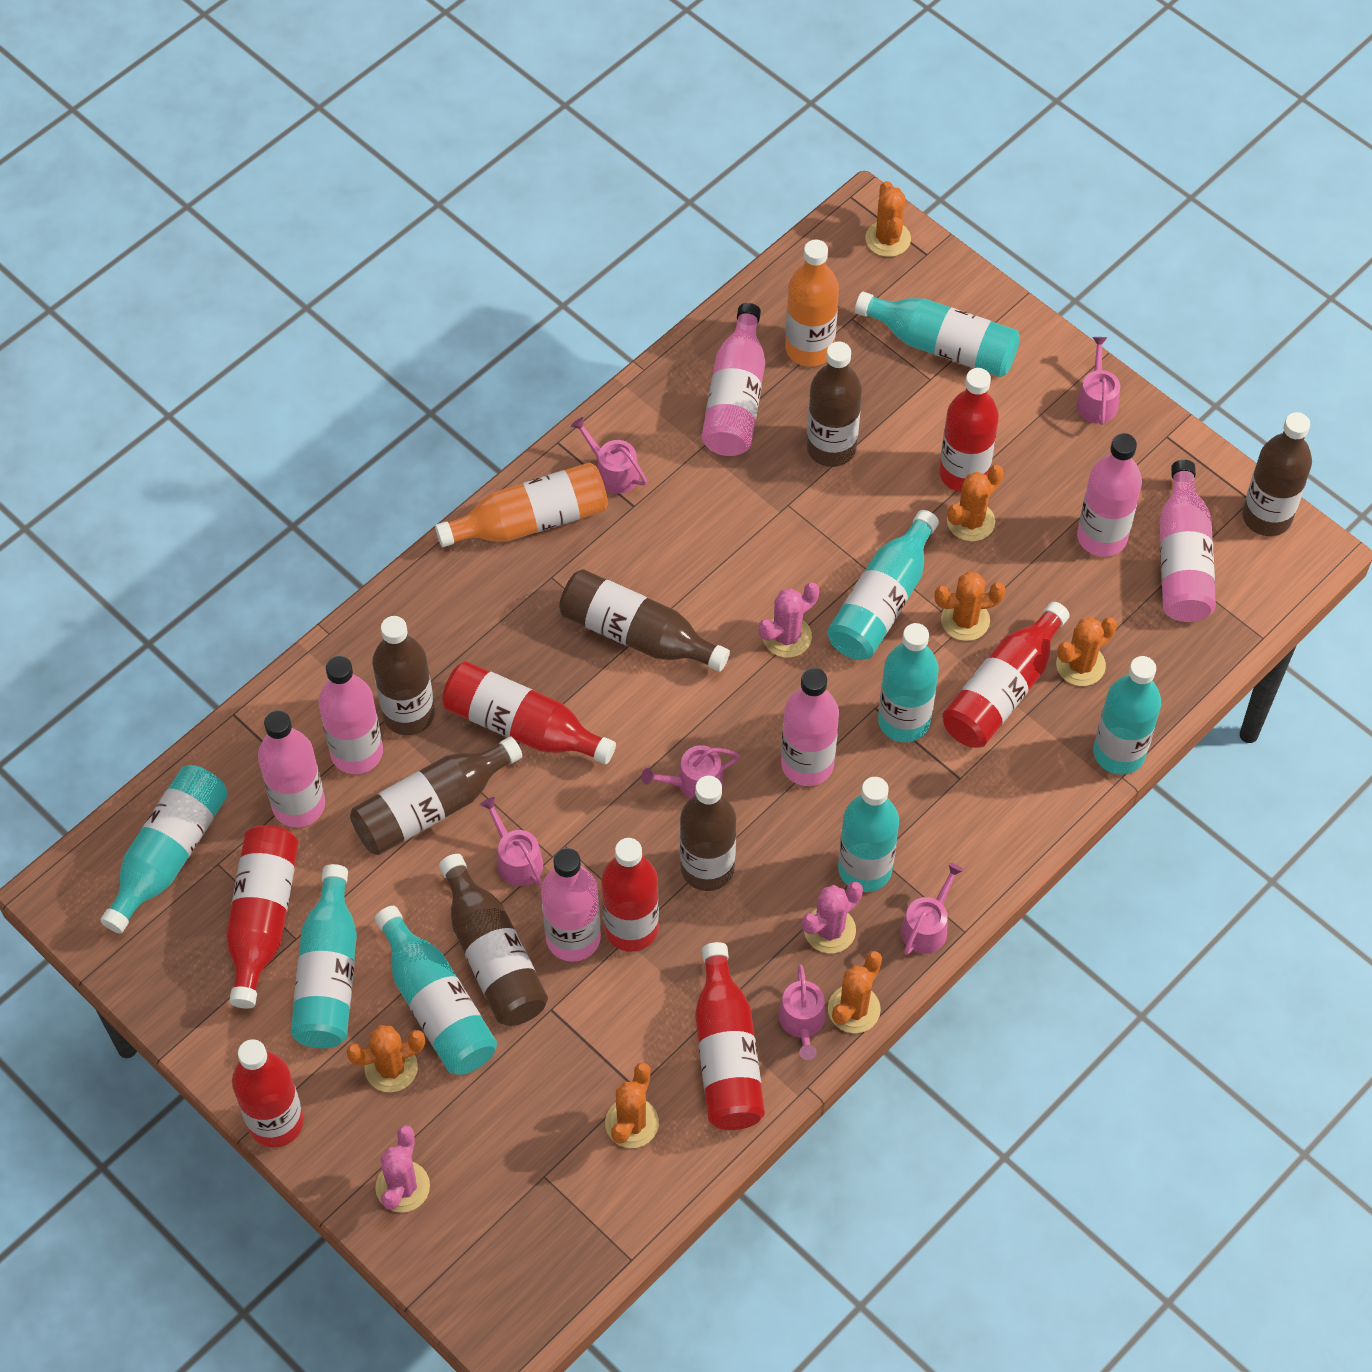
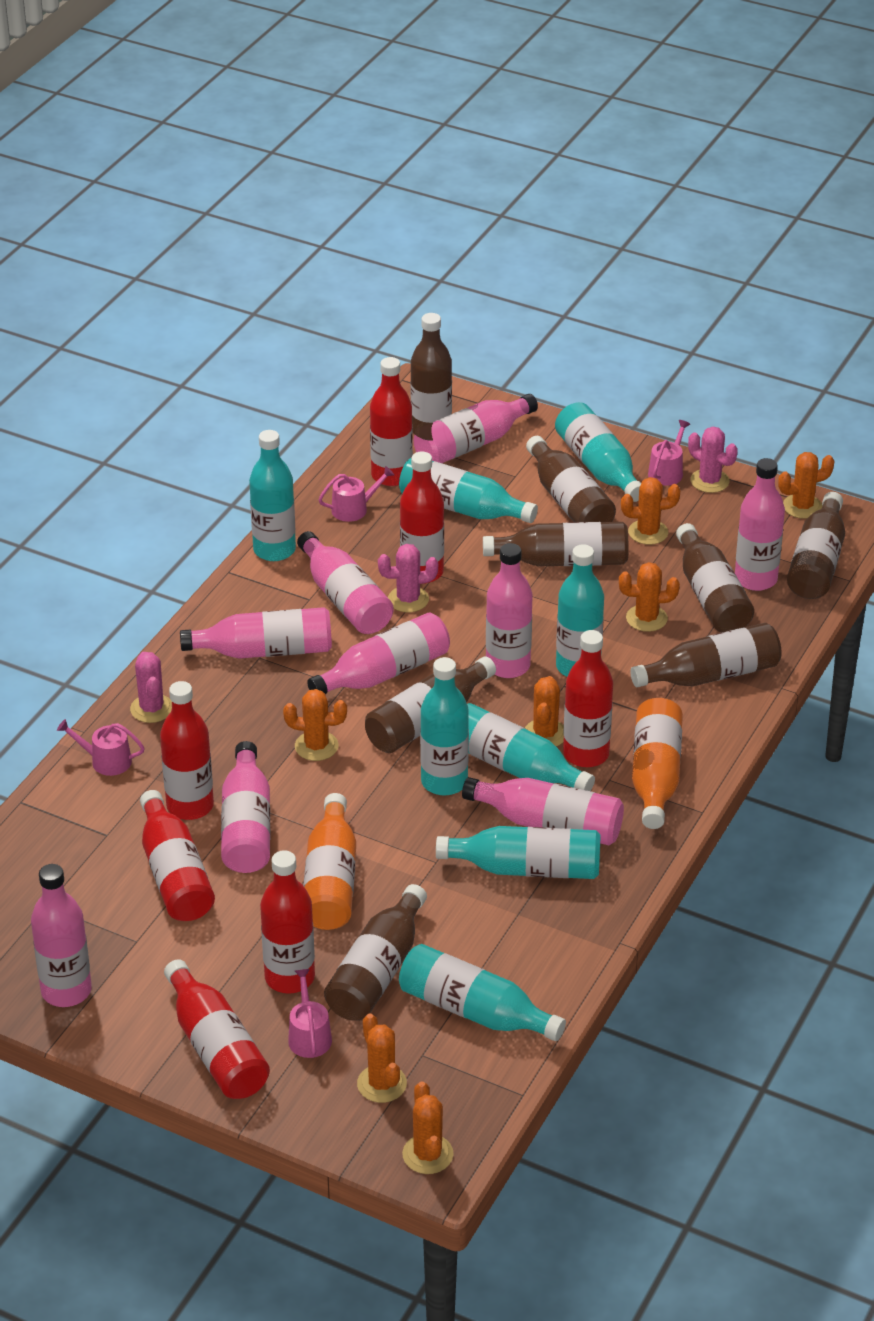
brown bottle: [350,736,523,855] [372,616,435,735] [439,854,548,1026] [559,569,730,672] [680,776,736,891] [807,342,862,467] [1242,412,1312,536] = 7 -> [324,884,427,1021] [365,656,496,753] [411,313,452,434] [483,522,628,566] [526,436,616,522] [630,623,782,687] [676,523,754,633] [787,492,845,599] = 8
pink bottle: [258,710,325,827] [318,656,383,774] [541,848,601,962] [702,303,765,456] [781,668,839,786] [1077,433,1142,557] [1160,460,1216,622] = 7 -> [31,864,92,1007] [180,607,332,659] [221,741,270,873] [297,531,394,634] [307,612,450,695] [414,394,538,463] [462,777,624,845] [486,543,533,678] [735,458,785,591] = 9
pink watering can: [480,797,543,886] [571,417,647,494] [641,745,740,799] [778,964,825,1060] [901,863,964,955] [1076,337,1120,425] = 6 -> [57,719,145,776] [288,969,332,1058] [318,466,394,522] [648,420,690,486] = 4

